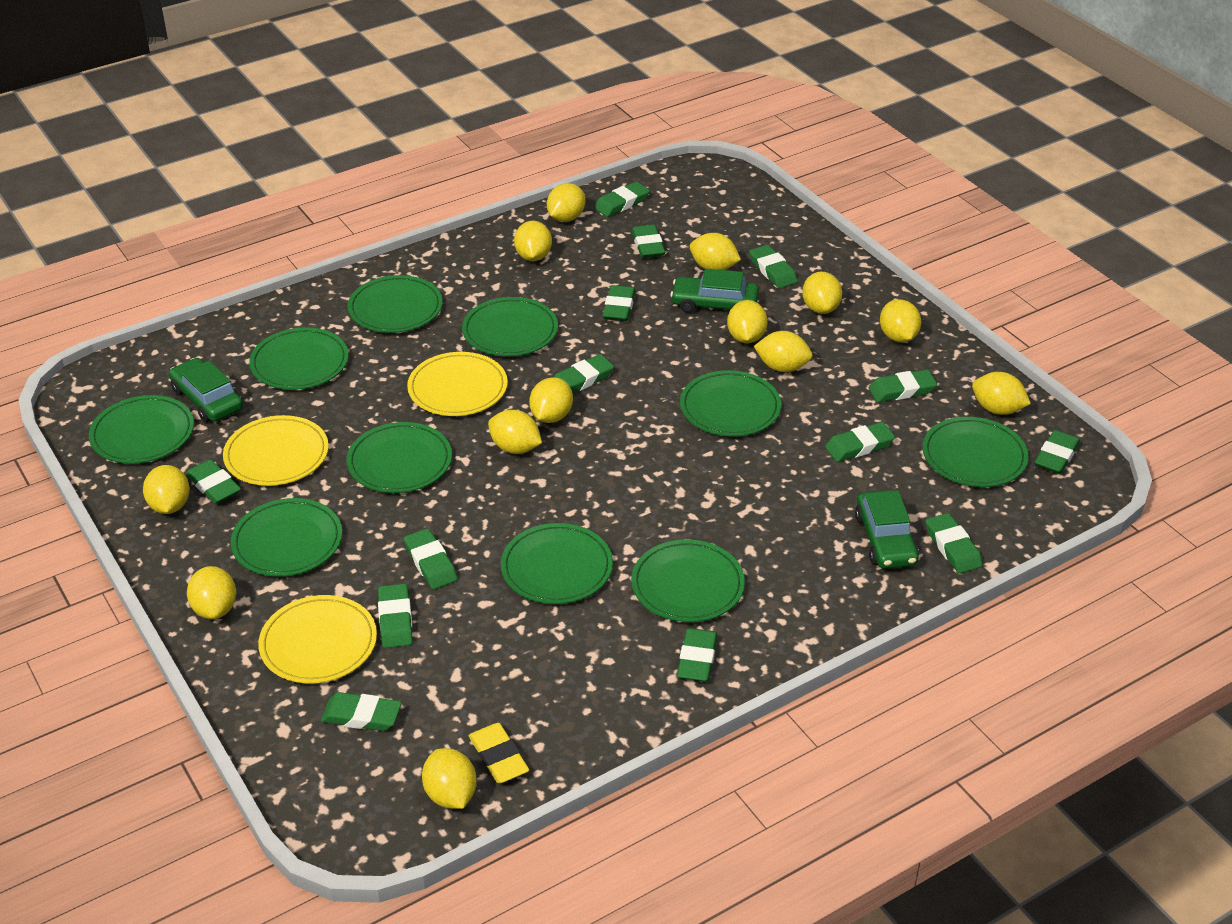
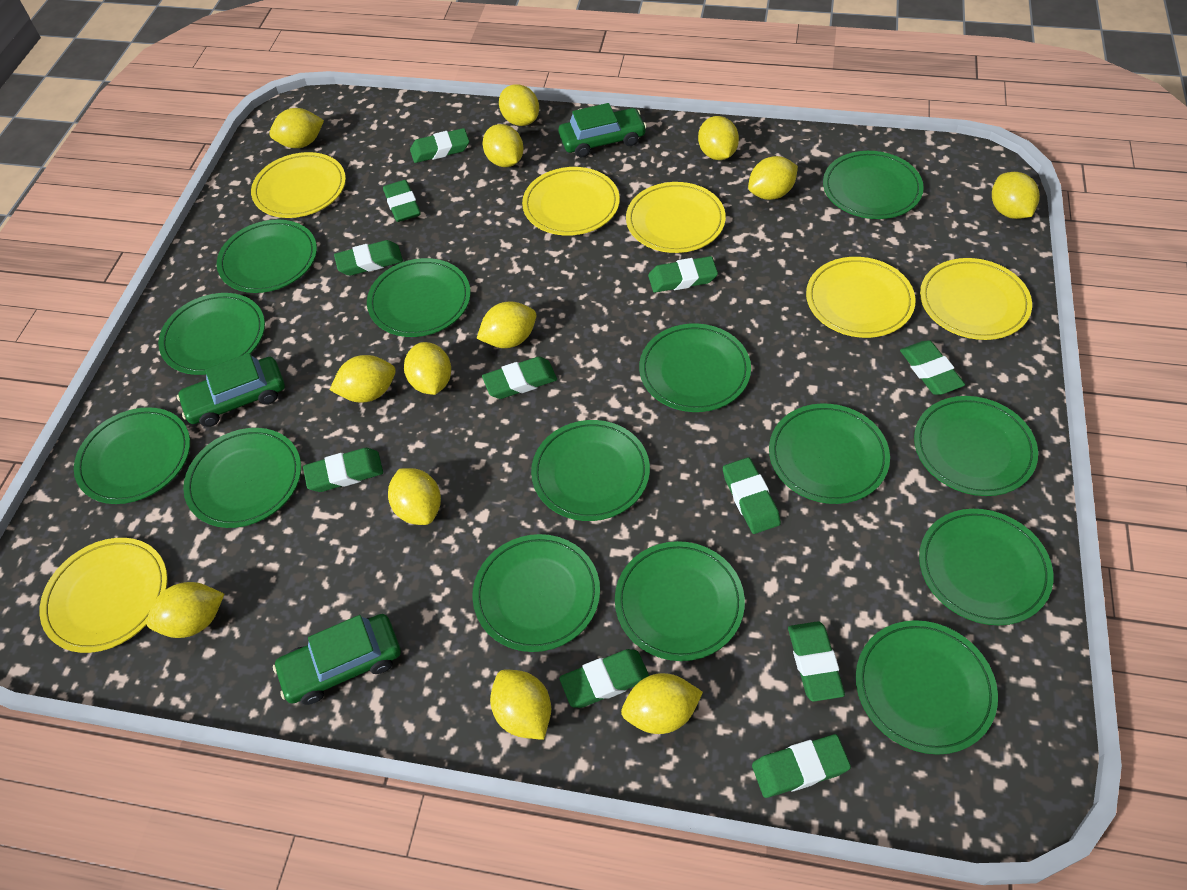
green eraser: [186,459,241,504] [321,692,402,731] [378,584,413,648] [404,528,458,589] [554,354,614,393] [594,182,650,217] [603,285,635,321] [632,225,665,258] [677,628,717,682] [749,245,798,288] [825,422,895,462] [869,370,937,402] [926,513,983,574] [1034,430,1080,474] = 14 -> [303,448,383,492] [334,240,403,276] [383,180,421,222] [410,128,469,163] [482,357,557,399] [559,649,649,708] [648,256,718,293] [723,457,781,534] [752,734,851,798] [788,621,845,701] [900,340,965,395] = 11
green plate: [89,395,194,464] [231,498,342,577] [249,328,349,390] [346,422,452,493] [348,275,443,333] [462,297,558,356] [501,523,613,604] [631,539,745,622] [680,370,781,436] [923,417,1028,487] = 10 -> [74,407,190,504] [158,293,265,375] [183,428,301,528] [217,219,317,293] [367,258,471,337] [472,534,600,652] [531,420,650,521] [615,541,745,661] [639,323,751,412] [769,403,890,504] [823,151,924,219] [856,620,998,755] [914,396,1038,496] [919,509,1053,625] = 14
yellow eraser: [468,723,529,783] = 1 -> none = 0
yellow plate: [223,415,329,486] [258,595,377,684] [407,352,508,416] = 3 -> [40,538,167,653] [251,152,346,218] [522,167,620,236] [626,182,726,253] [806,257,916,338] [920,258,1032,340] = 6

